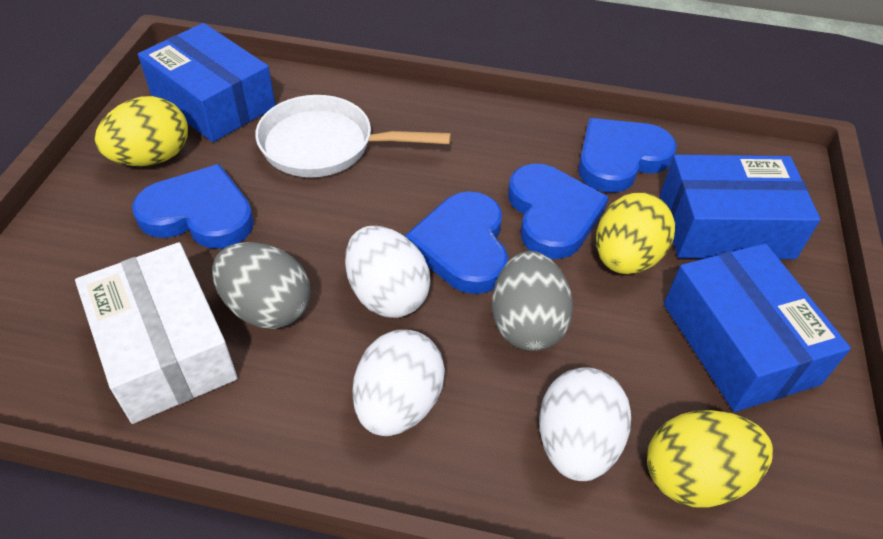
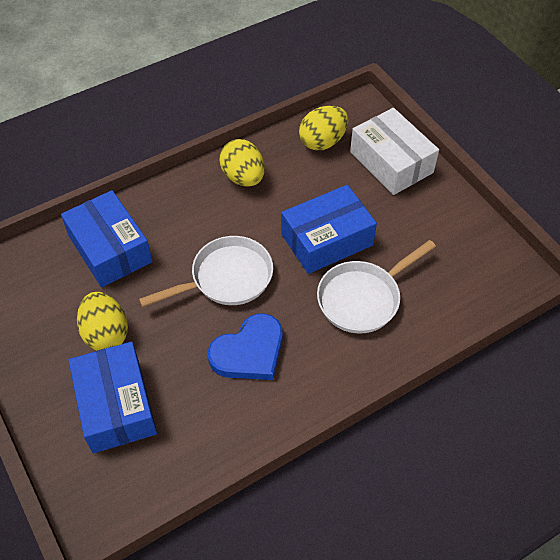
blue heart: [132,164,254,249] [405,191,508,294] [508,164,609,259] [578,118,677,193] = 4 -> [208,313,283,380] = 1
grey egg: [212,242,311,329] [492,251,573,351] = 2 -> none = 0
white egg: [345,226,431,318] [353,330,445,436] [539,367,631,481] = 3 -> none = 0
white pan: [255,95,451,177] = 1 -> [139,236,273,307] [317,240,436,333] = 2

